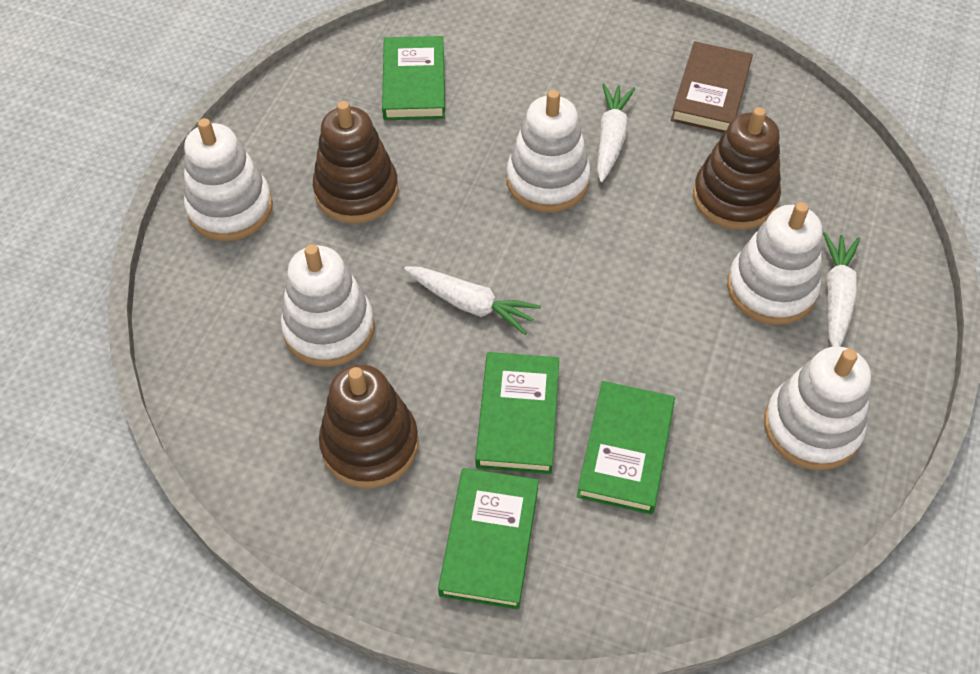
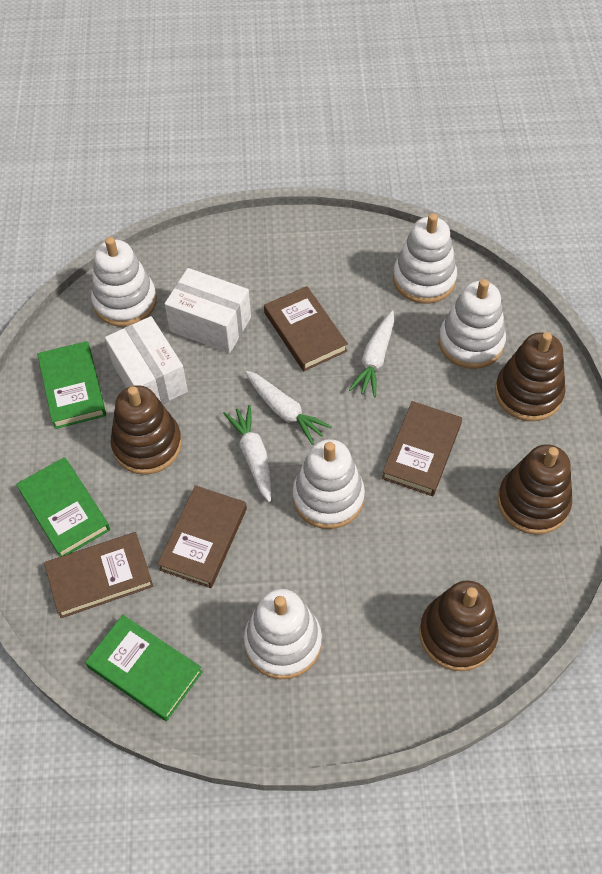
brown book: [671,41,753,133] = 1 -> [44,532,153,618] [157,485,247,588] [264,286,348,371] [382,401,462,496] = 4
brown stacking toy: [313,101,399,224] [319,364,419,488] [693,107,781,230] = 3 -> [111,385,182,475] [420,580,499,671] [495,332,565,421] [497,444,572,535] = 4
green book: [382,36,445,120] [438,468,539,610] [475,352,559,474] [577,381,675,514] = 4 -> [16,457,110,557] [37,341,106,429] [85,615,203,721] = 3
white box: none = 0 -> [105,316,188,404] [165,268,251,353] = 2

